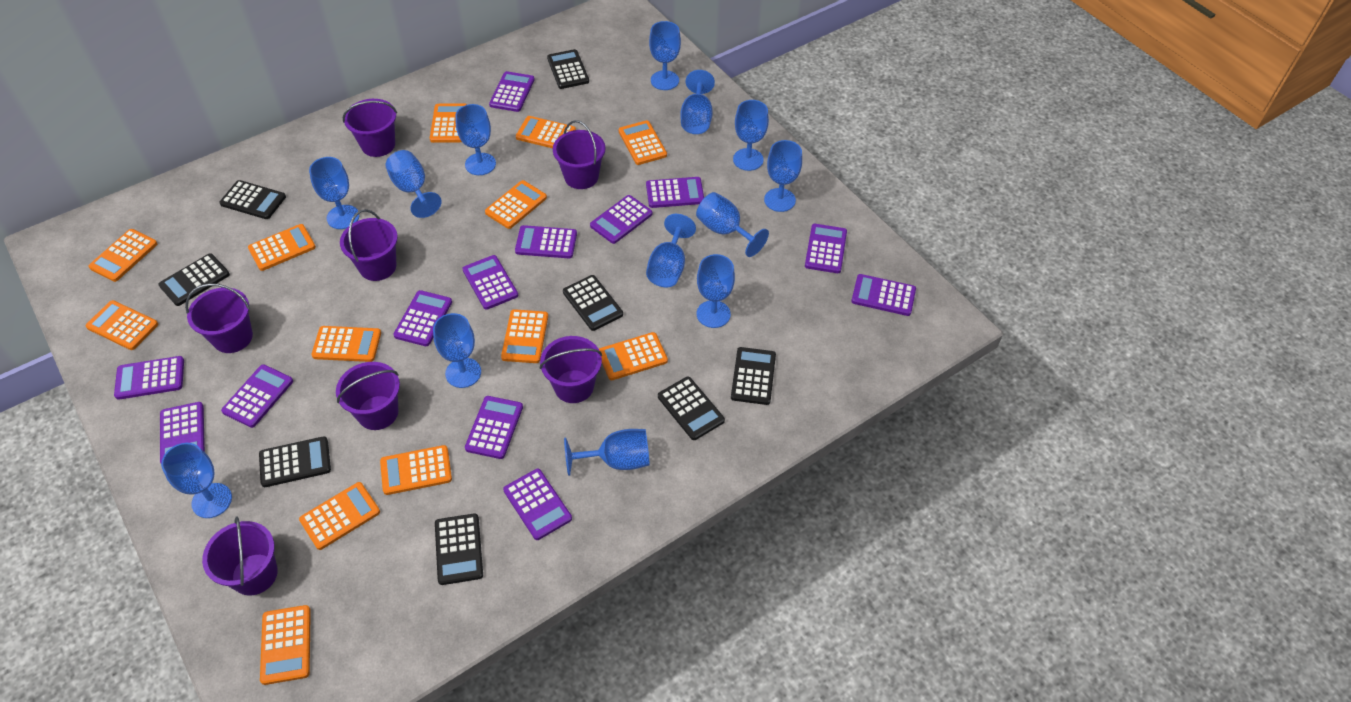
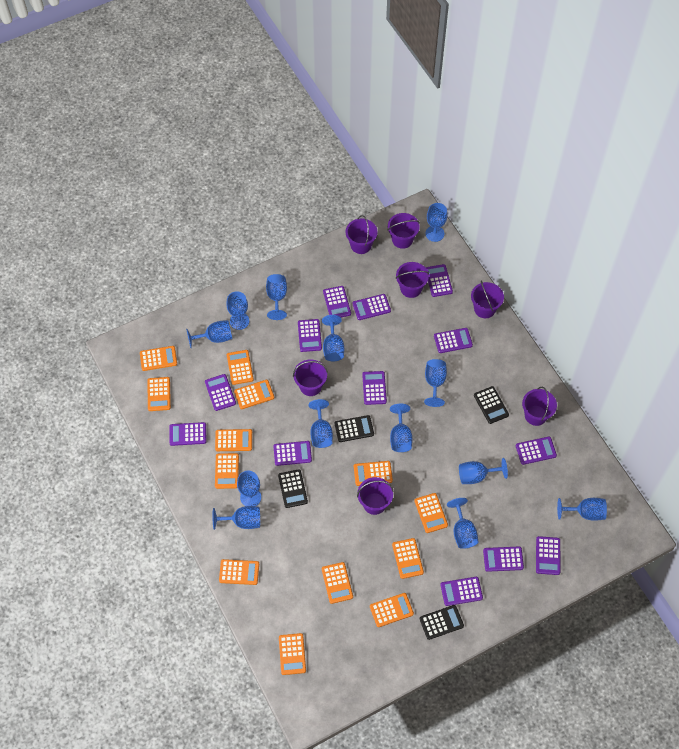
black calculator: [158,253,230,306] [219,180,286,219] [259,436,331,487] [435,513,483,585] [547,49,589,89] [563,275,623,331] [658,377,725,440] [731,347,776,405] = 8 -> [278,469,308,508] [335,415,374,442] [420,605,464,640] [474,386,509,424] = 4

